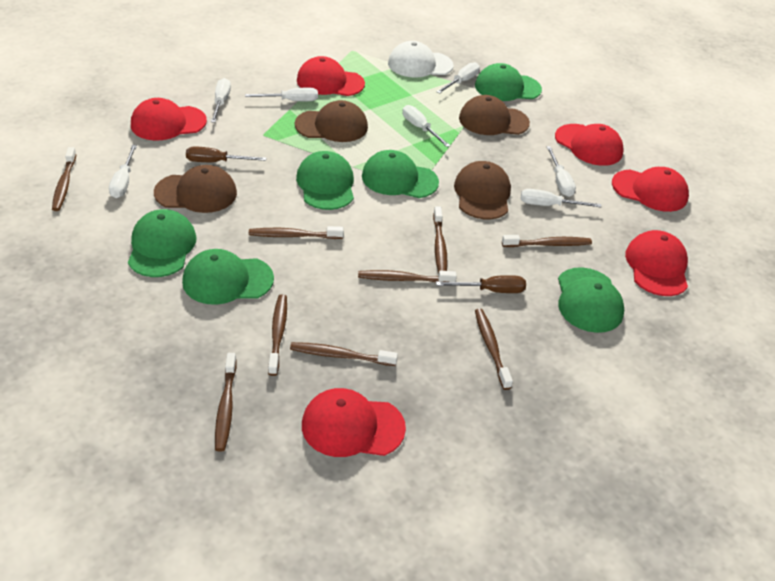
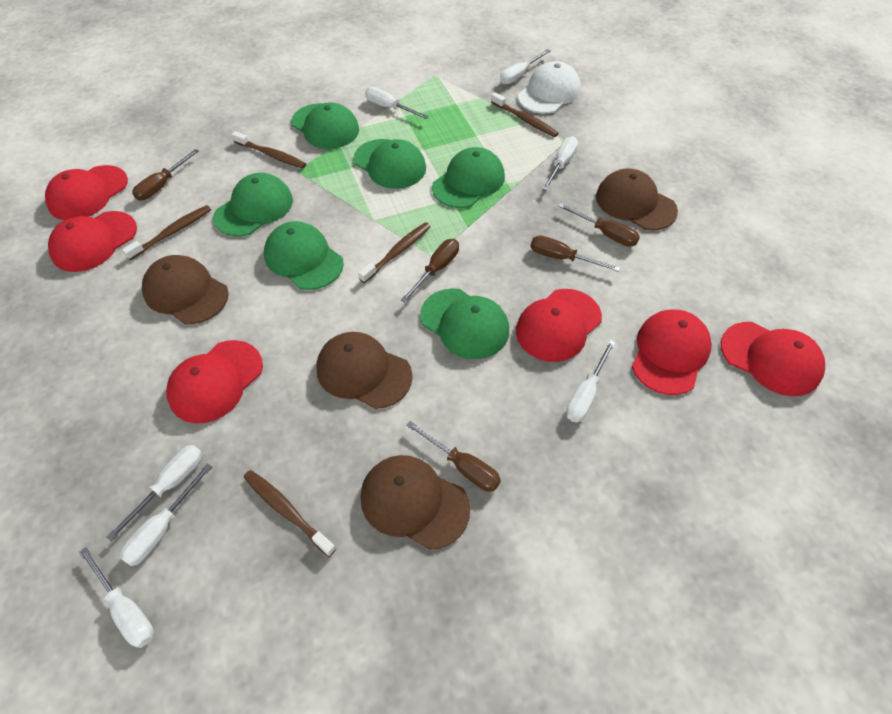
brown screwdriver: [186,146,266,162] [436,275,526,293] = 2 -> [132,149,199,200] [401,239,459,303] [406,421,501,492] [530,235,620,272] [558,203,640,247] = 5
brown toothbrush: [52,147,77,211] [215,353,237,452] [249,226,344,239] [268,294,287,376] [290,342,398,366] [358,270,457,282] [433,206,448,273] [475,308,513,390] [502,235,592,247] = 9 -> [122,205,211,260] [231,131,306,169] [244,470,336,557] [358,222,431,283] [491,92,559,137] = 5

